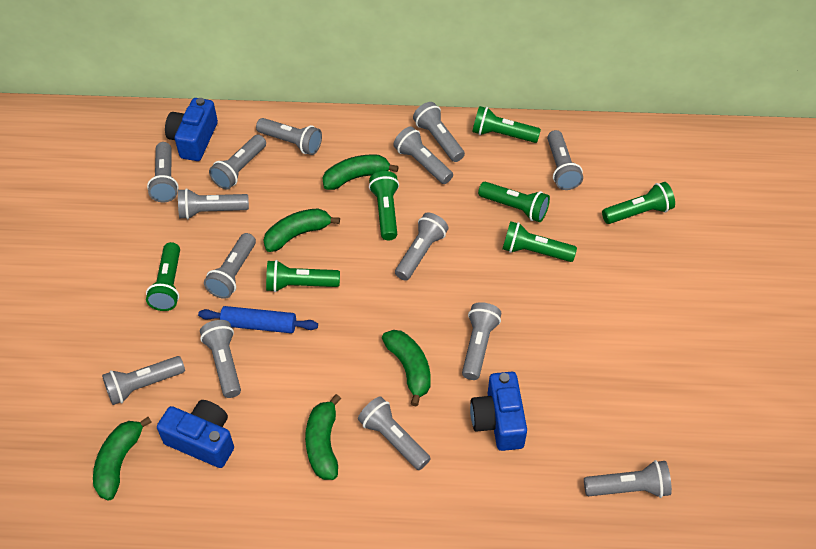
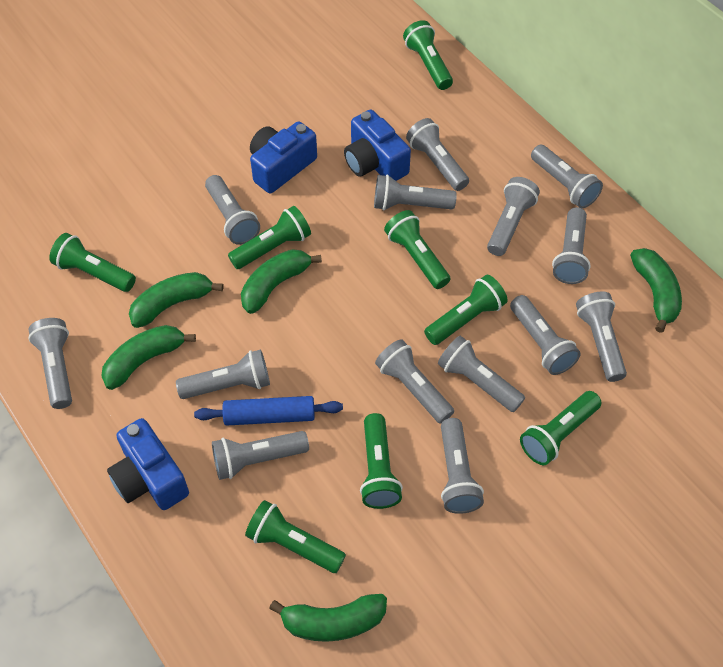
green flashlight: [146,242,180,311] [266,260,340,292] [369,171,399,240] [472,106,541,143] [478,182,550,222] [503,221,577,262] [602,182,675,224] = 7 -> [49,233,136,292] [228,206,311,269] [245,500,346,573] [360,413,403,509] [384,210,450,289] [403,20,453,90] [424,275,508,345] [520,391,602,465] = 8

